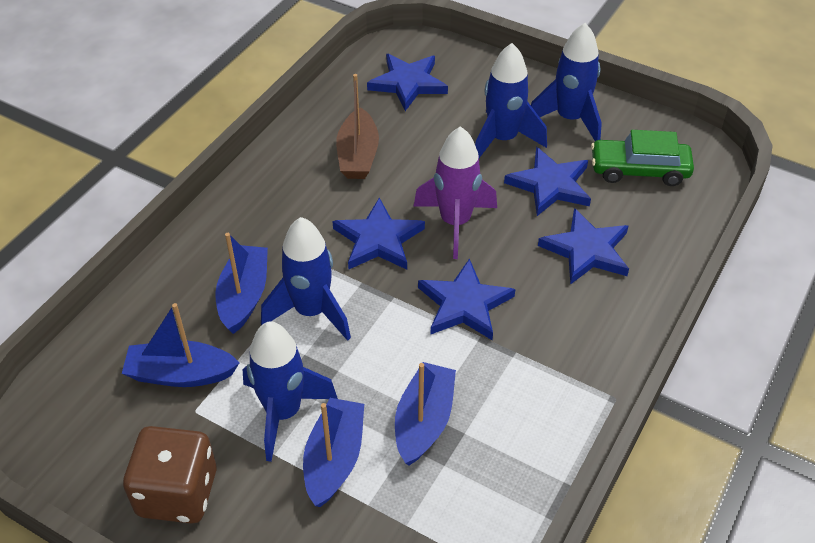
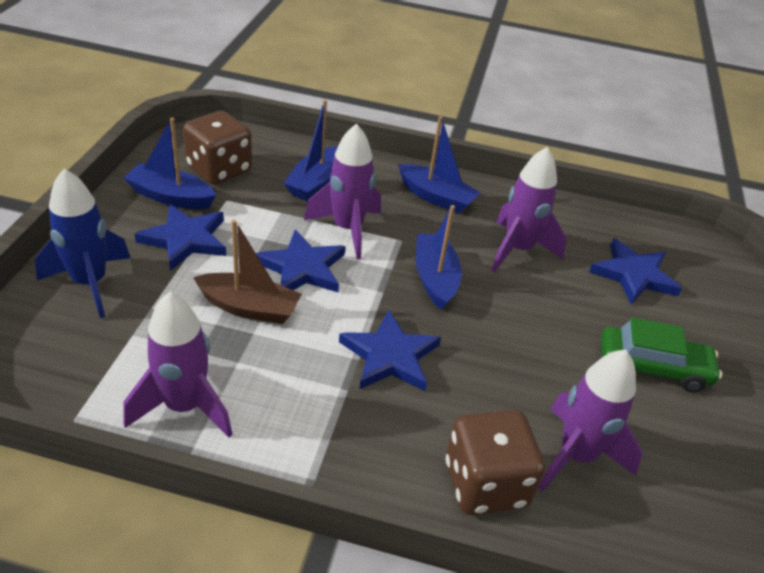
blue rocket: [242,321,338,462] [261,217,351,341] [475,43,547,158] [531,23,602,141] = 4 -> [35,169,130,318] = 1
blue star: [333,198,425,270] [367,54,448,111] [418,258,515,340] [504,147,591,216] [538,208,629,285] = 5 -> [135,204,226,271] [256,230,345,292] [339,310,441,391] [589,238,682,304] = 4
brown dice: [123,426,217,524] = 1 -> [183,111,252,184] [446,410,545,515] = 2
purple rocket: [414,126,497,259] = 1 -> [123,292,232,438] [304,123,381,259] [492,147,566,272] [539,350,642,492] = 4

